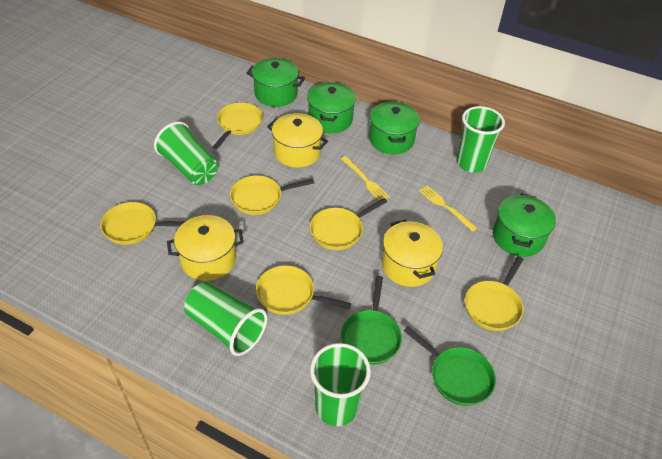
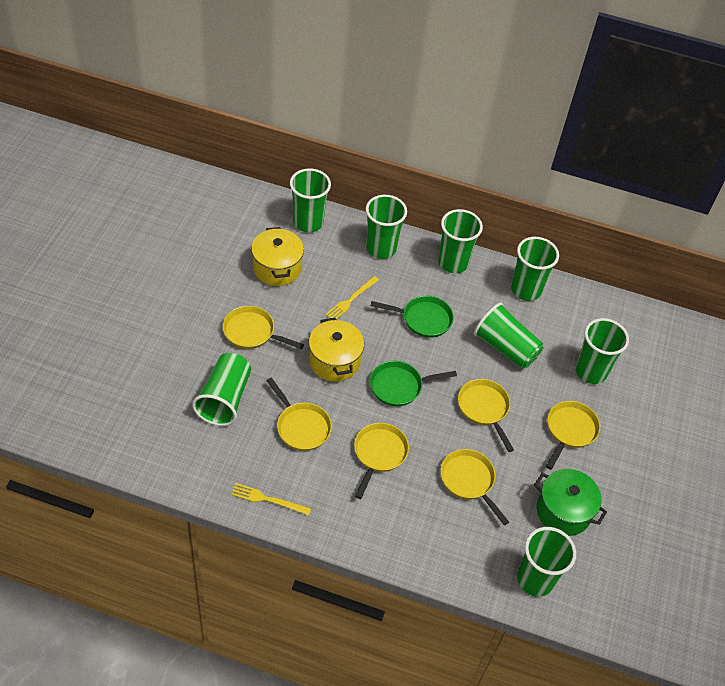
green cup: [154,122,218,185] [184,282,267,356] [310,343,371,426] [456,106,505,173] = 4 -> [192,353,251,426] [290,168,331,232] [366,195,407,259] [438,209,483,273] [474,303,543,369] [511,237,559,301] [517,527,576,597] [575,318,629,384] = 8
green pot: [247,58,305,107] [307,82,356,133] [369,102,420,154] [493,193,556,257] = 4 -> [534,469,607,536] = 1
yellow pot: [167,215,244,281] [267,113,328,168] [381,219,443,287] = 3 -> [251,227,304,286] [309,318,364,382] = 2

